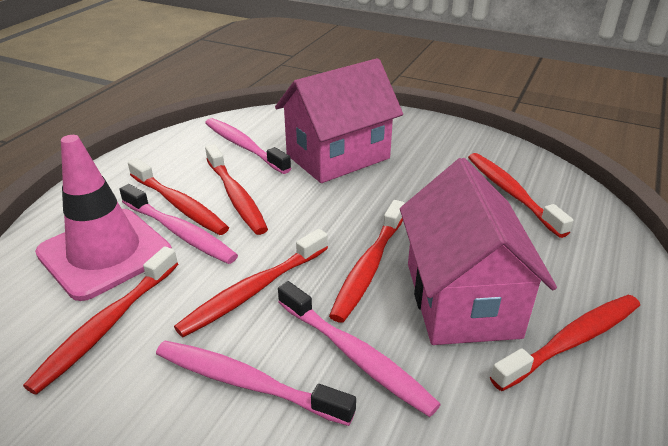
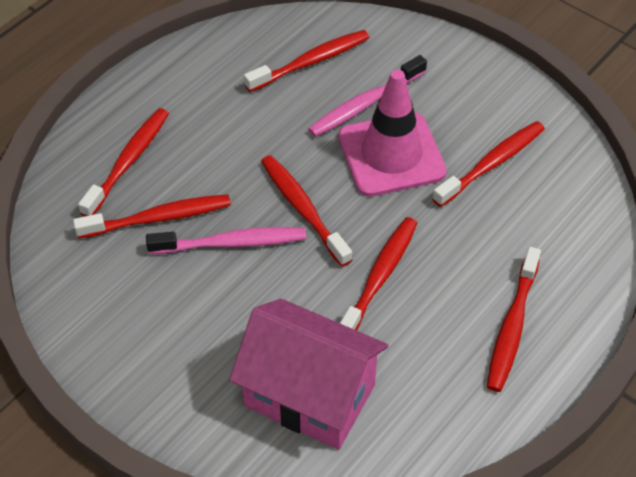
pink house: [275,58,403,183] [400,158,557,345] = 2 -> [229,299,388,450] = 1
pink toothbrush: [119,184,238,264] [156,341,356,426] [205,118,291,174] [278,281,441,417] = 4 -> [146,227,306,254] [308,55,427,137] = 2

